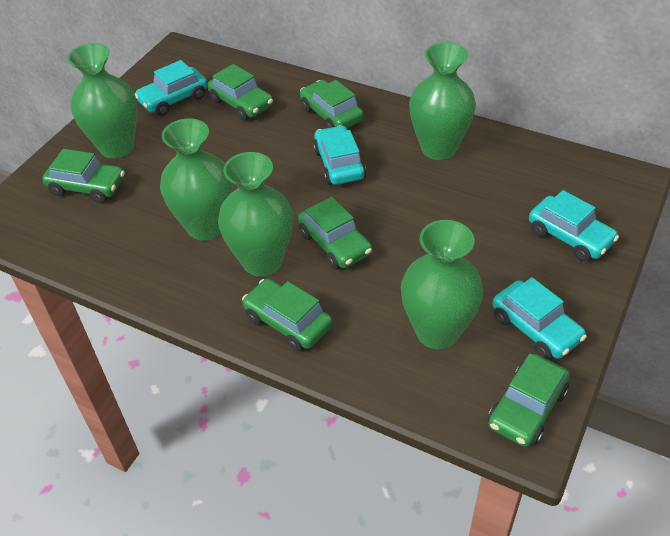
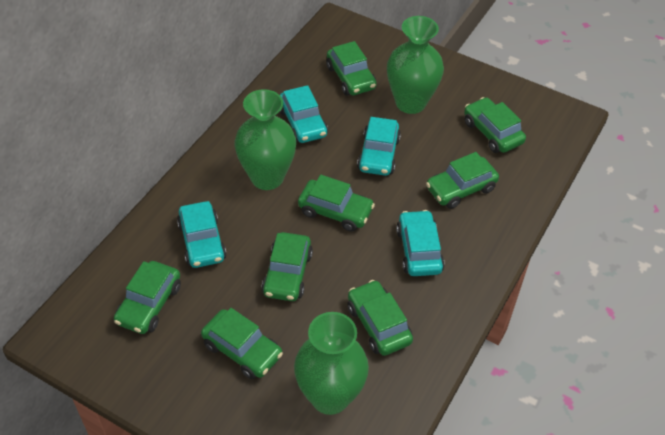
green car: [42,149,125,203] [207,64,273,121] [242,278,333,352] [298,197,372,270] [300,80,364,128] [488,354,570,447] = 6 -> [114,261,181,334] [201,308,283,379] [261,232,313,301] [298,175,375,232] [326,41,377,96] [348,280,413,356] [426,152,499,209] [464,97,526,153] = 8
green vase: [67,43,137,158] [160,118,233,241] [218,152,293,277] [401,220,484,350] [409,42,476,160] = 5 -> [235,89,296,190] [294,312,369,415] [387,16,444,114] = 3

